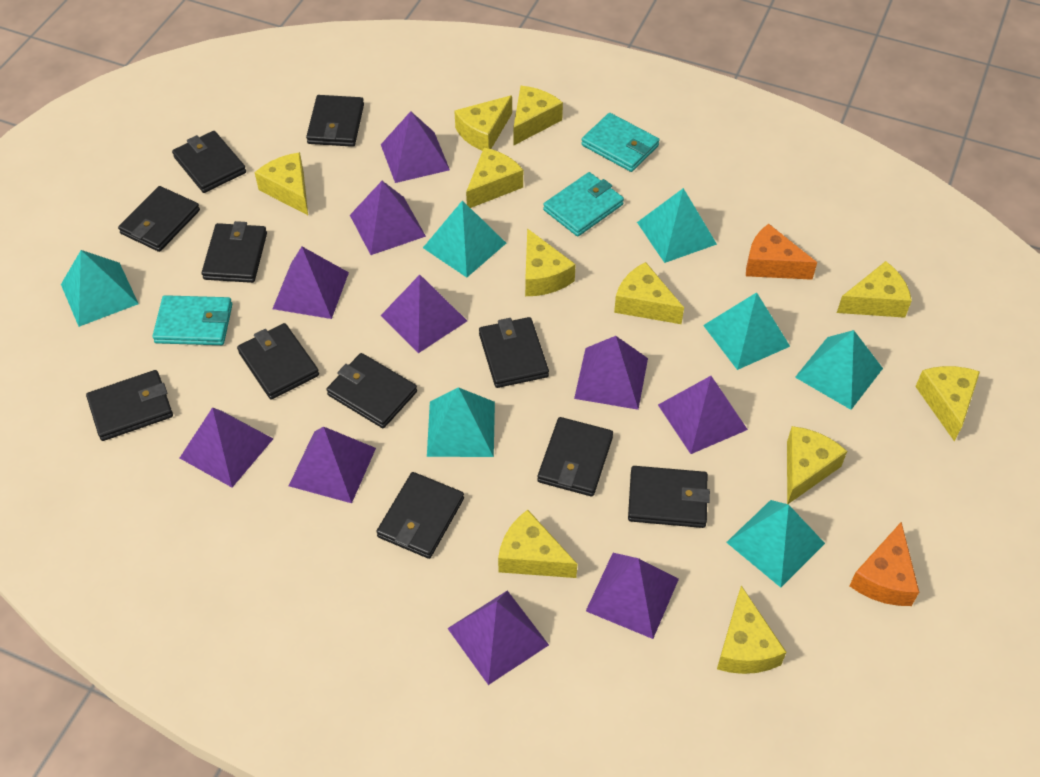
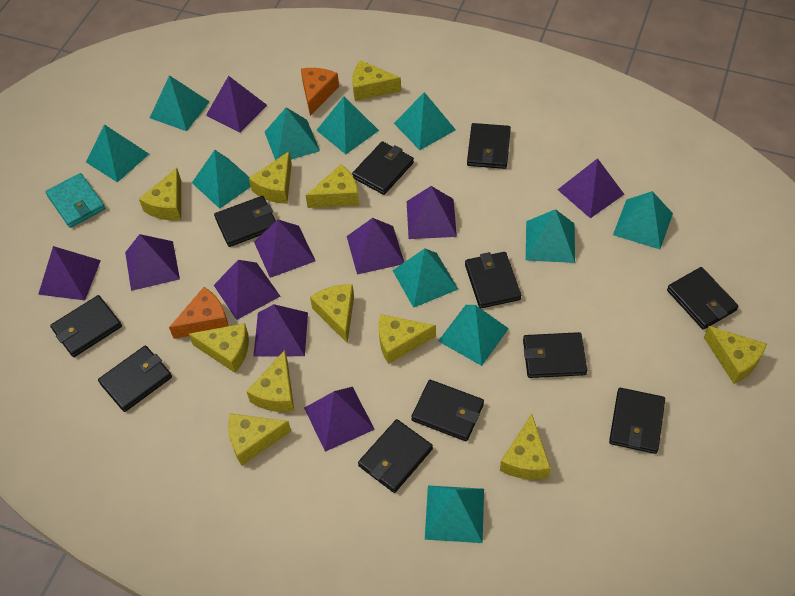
turquoise pyramid: [61,250,139,327] [423,201,506,278] [427,387,495,457] [637,188,717,263] [703,292,790,370] [726,500,825,587] [795,330,883,410] = 7 -> [86,124,149,183] [150,75,210,131] [192,150,251,209] [265,107,320,160] [316,96,379,154] [392,248,458,308] [394,92,456,150] [425,485,484,543] [438,305,509,366] [526,209,575,263] [613,191,673,249] = 11
turquoise wallet: [152,295,232,345] [543,172,624,237] [581,113,660,172] = 3 -> [45,173,106,228] = 1

